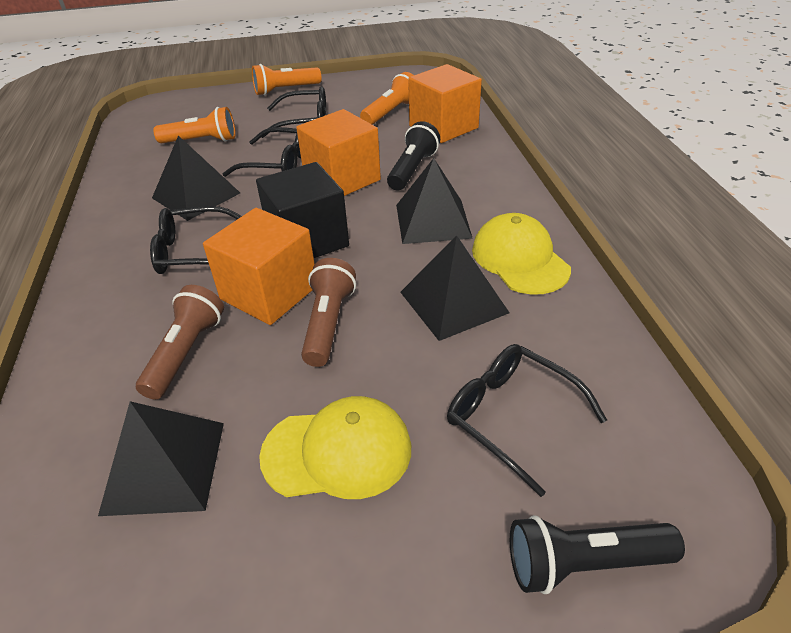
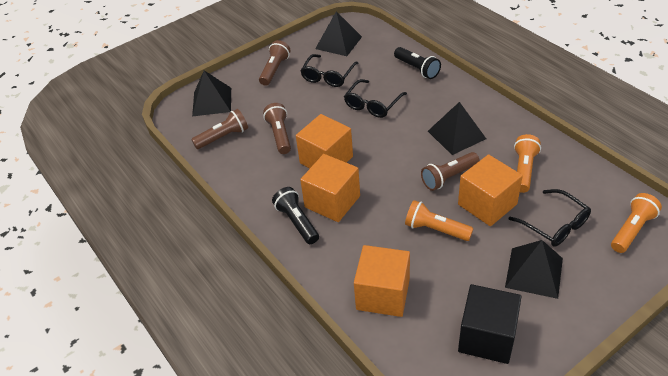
black glasses: [150,206,242,274] [222,127,301,177] [262,86,326,138] [447,344,607,497] = 4 -> [300,54,358,87] [344,79,407,118] [509,189,591,247] = 3
brown flashlight: [136,285,224,400] [301,258,356,367] = 2 -> [191,109,248,149] [259,40,291,86] [263,103,291,154] [421,152,479,191] = 4
orange cube: [203,208,315,325] [296,109,381,196] [408,64,482,143] = 3 -> [296,114,353,168] [300,154,360,222] [354,245,410,317] [458,154,523,226] = 4
yellow cap: [259,396,411,499] [472,213,571,295] = 2 -> none = 0

